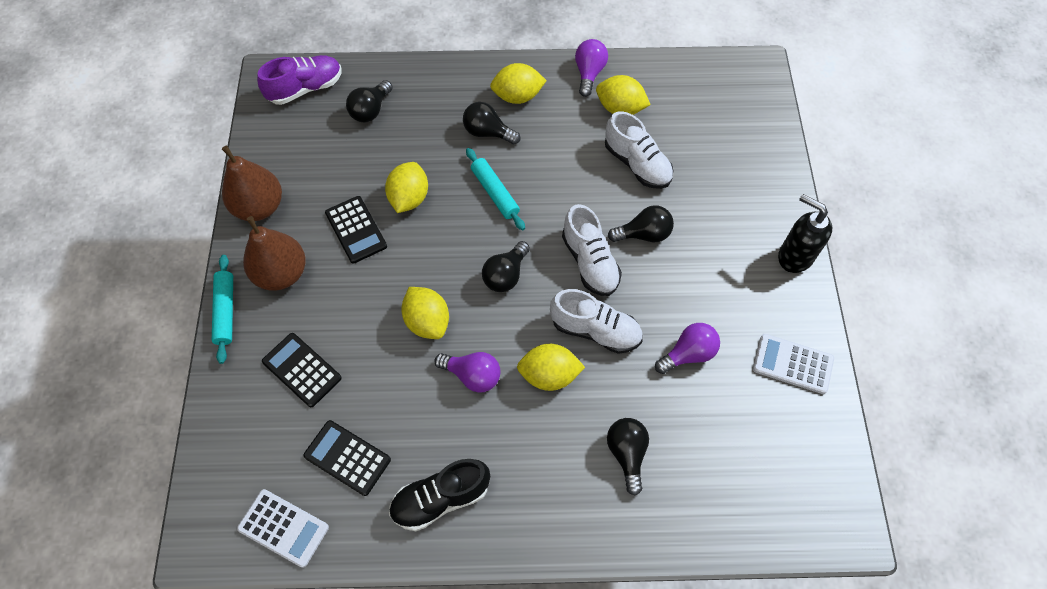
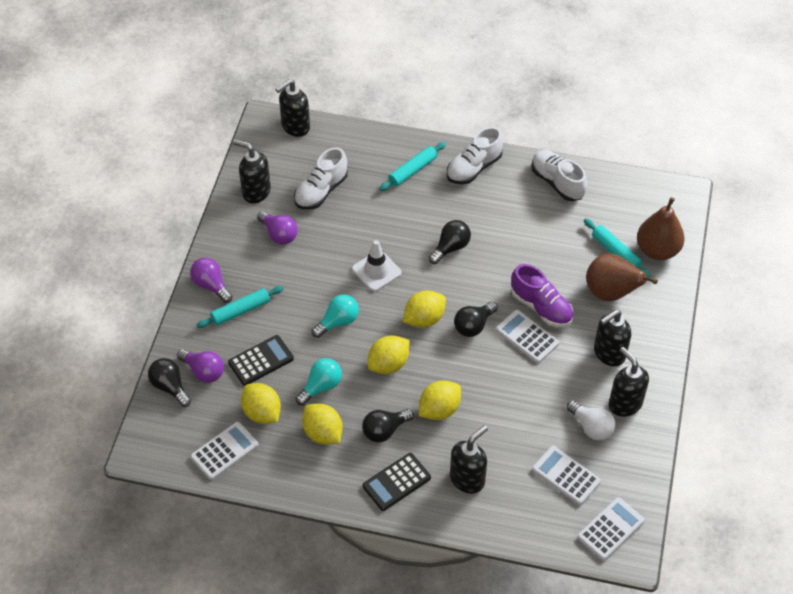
black calculator: [262,333,341,407] [303,420,391,496] [325,196,387,264] = 3 -> [228,335,294,386] [362,453,431,511] = 2
black light bulb: [346,80,393,123] [463,102,521,144] [482,241,530,292] [607,418,649,496] [608,205,674,242] = 5 -> [148,358,191,407] [362,409,414,442] [428,220,471,264] [454,301,498,337] = 4
black shoe: [389,459,490,531] = 1 -> none = 0
black soap dispenser: [778,194,832,273] = 1 -> [233,139,271,203] [275,79,310,137] [450,425,488,494] [594,310,631,366] [609,347,649,417] = 5
turquoise light bulb: none = 0 -> [295,358,342,406] [312,294,359,338] = 2
turquoise rolling pin: [212,255,233,364] [466,148,525,231] = 2 -> [197,286,283,328] [379,142,446,191] [584,218,651,278] = 3
white calculator: [237,489,329,568] [753,334,834,394] = 2 -> [191,422,258,480] [496,310,559,363] [532,446,601,505] [577,497,645,561] = 4
white light bulb: none = 0 -> [567,401,615,441] = 1
white traffic cone: none = 0 -> [352,240,402,292] = 1

